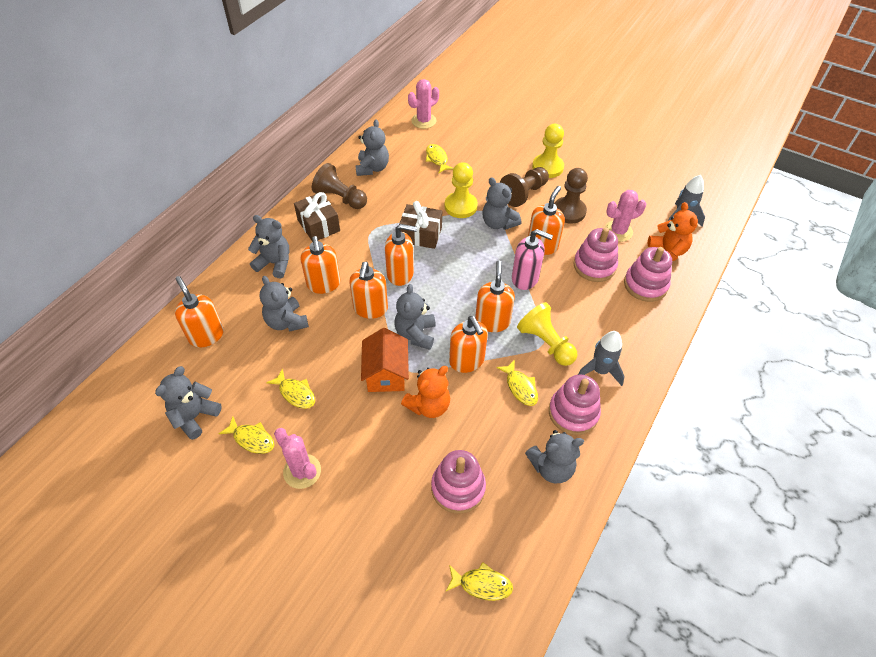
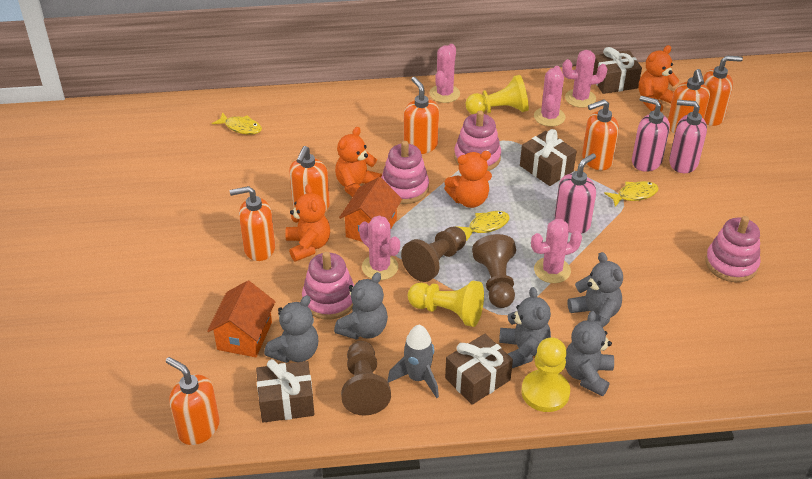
brown gift: [294,192,340,242] [399,201,442,249] = 2 -> [256,359,315,423] [445,334,513,405] [520,129,577,186] [593,47,642,94] = 4
grey rocket: [578,331,625,386] [668,175,705,227] = 2 -> [387,325,439,398] = 1
grey teddy bear: [155,366,222,440] [248,215,289,278] [259,276,309,332] [355,119,389,176] [395,284,436,350] [482,177,521,230] [525,430,584,484] = 7 -> [264,295,318,363] [334,272,388,340] [499,287,551,368] [565,311,614,396] [568,252,623,328] = 5
orange house: [361,328,409,392] = 1 -> [207,281,275,357] [339,177,402,242] = 2
orange teddy bear: [401,366,450,418] [648,202,698,261] = 2 -> [285,184,330,262] [335,127,382,197] [444,151,492,208] [639,45,680,112] = 4
pink cactus: [274,428,321,489] [408,79,439,129] [604,190,646,242] = 3 -> [359,215,400,280] [429,44,460,103] [531,219,582,283] [534,66,565,127] [562,50,607,108] = 5
pink soap dispenser: [512,229,553,290] = 1 -> [555,153,596,234] [632,96,670,172] [669,100,707,173] = 3
yellow fish: [218,416,274,454] [266,368,315,409] [426,144,454,173] [445,562,513,601] [496,359,538,406] = 5 -> [212,112,262,135] [455,211,510,241] [604,181,659,207] = 3

